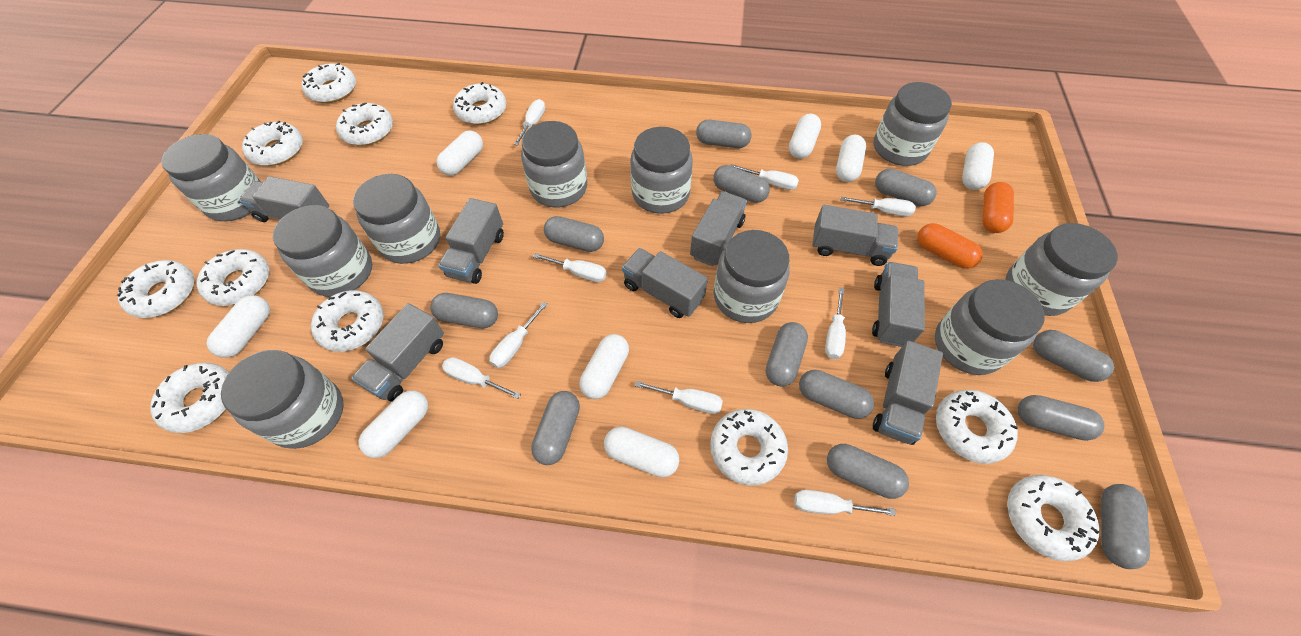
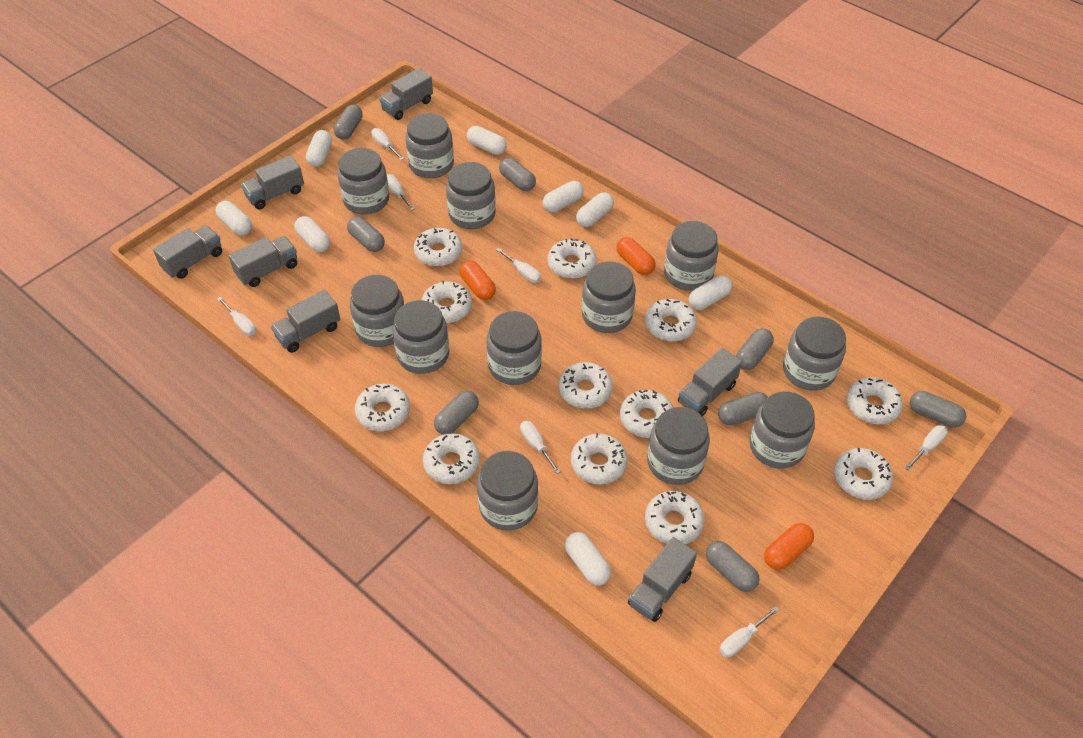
grey capsule: [430,293,498,328] [531,391,580,465] [544,216,604,252] [696,120,751,148] [713,165,770,203] [766,322,808,387] [799,370,874,419] [827,444,909,499] [875,168,936,206] [1018,395,1105,441] [1033,330,1114,382] [1101,484,1150,569] = 12 -> [334,105,363,140] [347,216,385,252] [434,391,479,435] [499,158,536,191] [706,541,759,592] [718,392,768,426] [736,328,774,370] [910,391,966,428] = 8
grey jar: [161,134,261,221] [221,350,344,449] [273,205,372,297] [353,174,440,264] [521,121,587,207] [630,127,693,214] [714,230,790,323] [874,82,952,166] [935,279,1045,375] [1006,223,1118,316] = 10 -> [337,148,390,214] [350,275,404,347] [392,300,449,374] [405,113,454,178] [446,162,496,229] [477,451,538,531] [487,311,542,385] [582,261,636,333] [647,407,710,485] [664,221,719,291] [749,391,815,469] [783,316,846,391] = 12
grey truck: [239,176,329,222] [351,303,444,402] [438,198,504,284] [622,248,708,318] [690,192,747,266] [812,205,898,266] [872,262,925,347] [873,341,943,445] = 8 -> [153,225,222,279] [228,236,297,287] [241,156,304,210] [271,290,340,353] [379,68,433,120] [628,537,697,622] [678,348,742,416] = 7
orange capsule: [917,223,983,269] [983,182,1014,233] = 2 -> [459,260,496,300] [616,237,656,275] [764,523,814,570] = 3
white donut: [117,260,194,318] [150,363,229,433] [196,249,269,306] [242,121,303,166] [301,63,356,103] [311,290,384,352] [336,103,393,146] [453,82,506,125] [710,409,788,485] [936,390,1018,464] [1007,475,1099,561] = 11 -> [355,384,410,431] [414,228,462,266] [421,281,472,323] [423,433,480,484] [548,238,596,279] [559,362,613,409] [571,433,628,484] [620,390,674,438] [645,299,697,342] [645,491,705,544] [834,448,893,500] [847,377,903,424] = 12
white screwdriver: [442,357,521,399] [489,302,548,368] [514,99,545,146] [533,253,607,282] [635,381,723,414] [731,164,799,190] [794,490,896,516] [825,288,846,359] [841,197,916,216] = 9 -> [217,297,256,336] [371,128,404,160] [387,174,414,211] [496,248,541,283] [520,421,561,474] [719,606,779,657] [905,425,948,471] = 7

